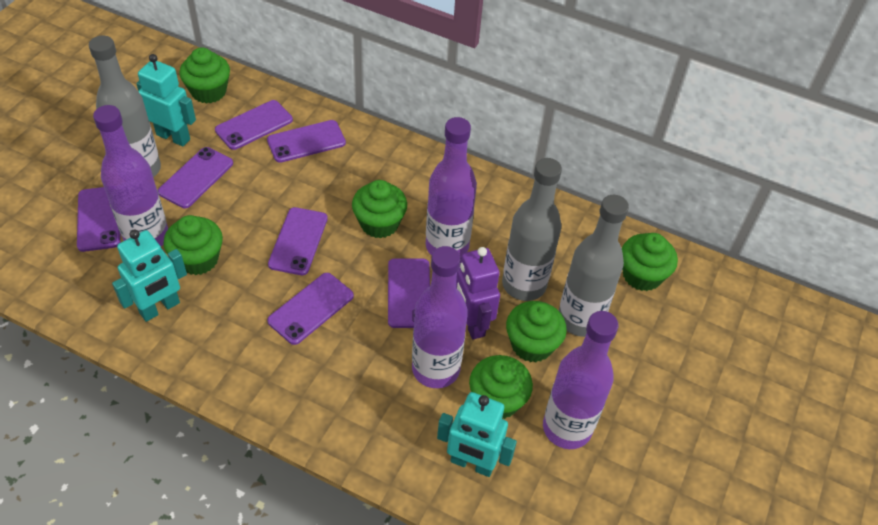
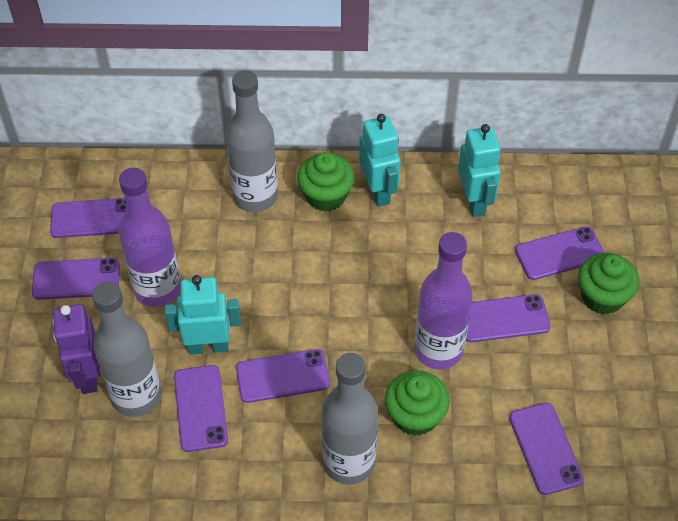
green cupcake: [163,215,223,275] [179,47,230,104] [352,180,407,238] [469,355,533,419] [506,301,567,362] [622,233,678,291] = 6 -> [297,152,355,211] [385,370,450,436] [578,253,639,314] = 3
purple bottle: [93,105,168,246] [412,246,468,388] [426,117,477,257] [543,311,619,449] = 4 -> [119,168,181,307] [414,232,473,369] = 2

